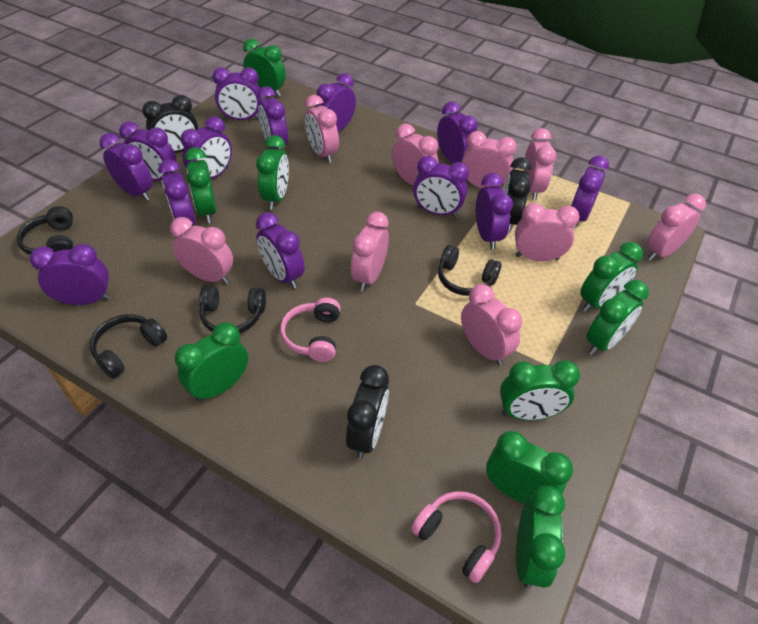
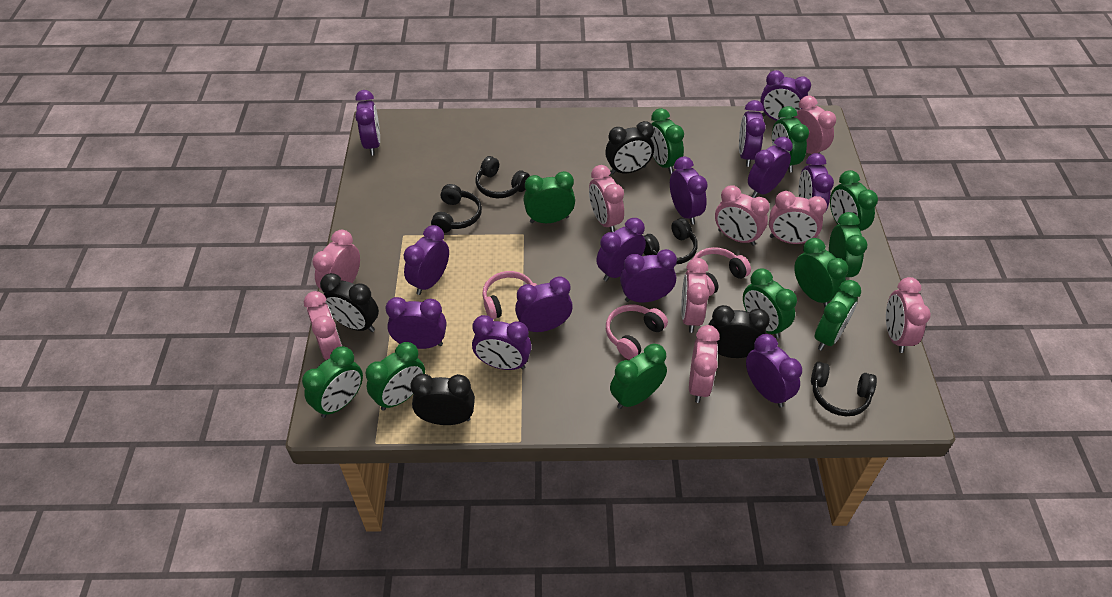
black clock: [142,95,199,153] [346,365,389,459] [505,157,532,232] = 3 -> [320,273,379,332] [410,374,475,425] [605,121,654,175] [708,305,770,358] = 4
green clock: [175,322,248,402] [185,147,217,223] [243,39,286,97] [256,135,289,210] [486,431,573,504] [500,360,580,420] [516,486,565,589] [580,242,643,312] [586,280,649,355] = 9 -> [302,346,363,418] [366,342,425,411] [523,171,575,223] [610,344,667,409] [650,108,684,174] [743,268,797,339] [772,106,809,173] [794,238,848,307] [815,280,861,351] [829,212,868,280] [830,170,878,231] = 11
pink headphones: [280,298,340,362] [411,491,501,583] = 2 -> [482,271,537,319] [606,304,668,360] [693,247,751,296] = 3

